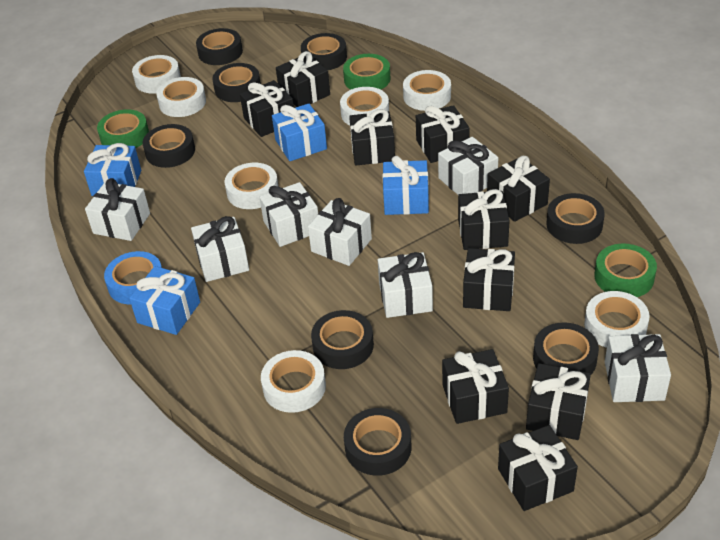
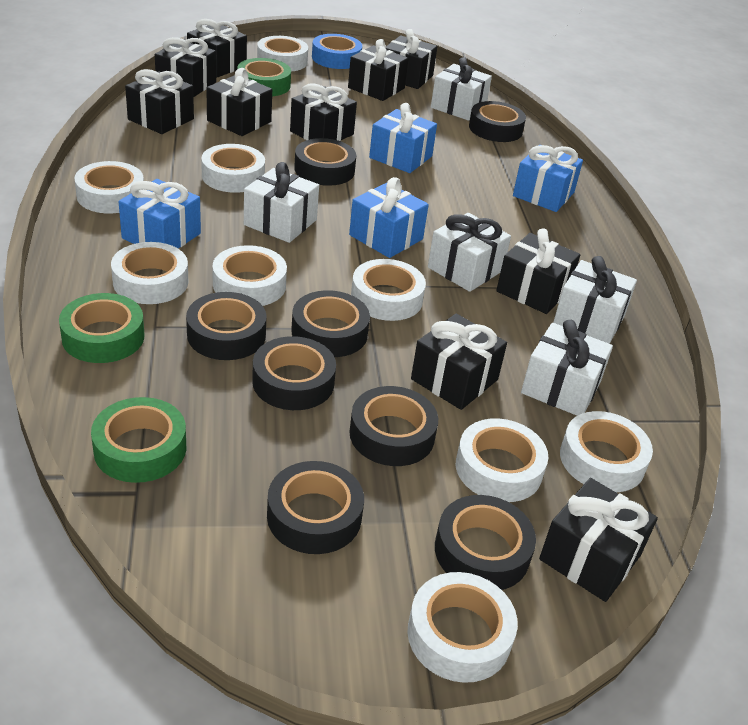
white gift: [85,178,150,241] [191,216,249,282] [259,182,318,247] [308,198,372,266] [378,252,433,318] [438,137,498,195] [605,334,671,402] = 7 -> [244,162,319,243] [428,213,511,292] [431,57,492,121] [521,320,613,416] [553,256,637,344] = 5
white tape: [132,55,181,94] [156,77,206,117] [225,163,279,209] [261,350,326,413] [340,87,389,125] [403,70,451,111] [584,291,650,348] = 7 -> [74,161,144,214] [111,242,188,304] [201,144,265,193] [212,245,287,306] [257,36,308,72] [351,259,426,321] [407,572,518,683] [456,418,548,502] [560,411,653,492] = 9

